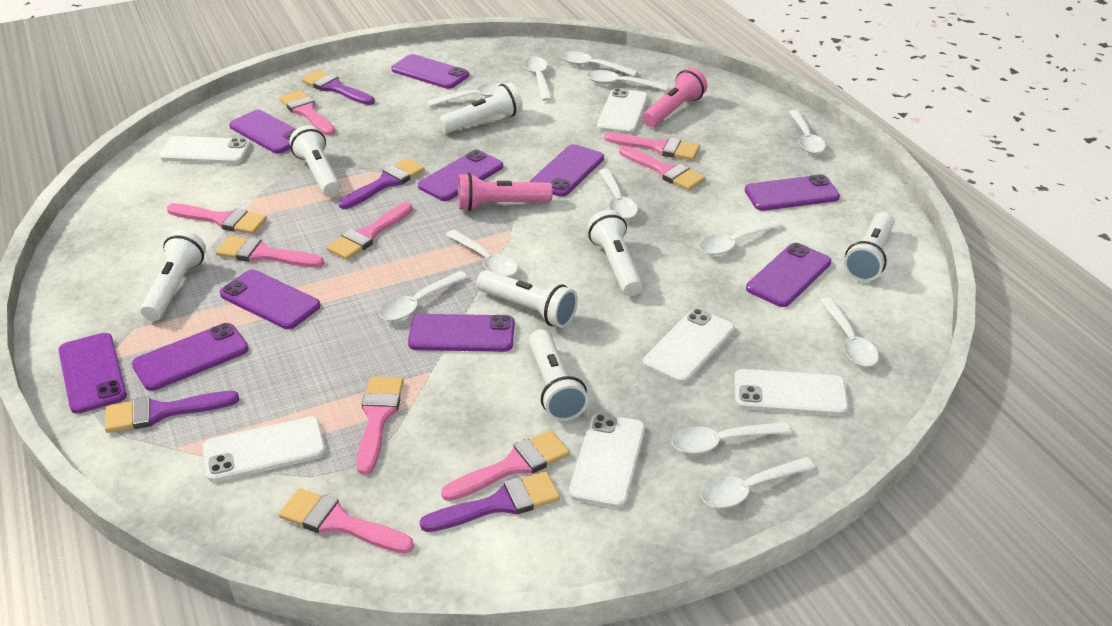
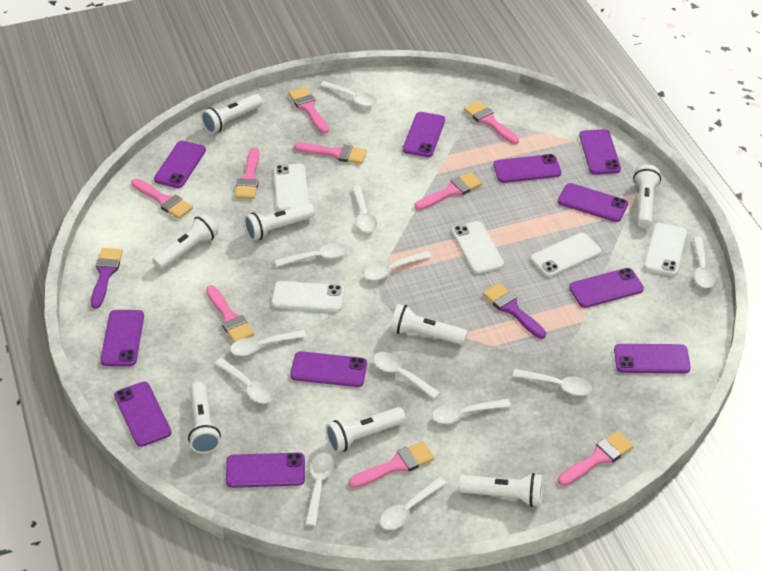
pink flashlight: [458,173,553,211] [642,68,707,127] = 2 -> none = 0
purple brush: [105,391,239,433] [301,70,375,105] [339,158,425,209] [420,471,560,532] = 4 -> [91,248,123,309] [483,283,546,339] = 2
purple phone: [58,333,127,414] [132,323,249,391] [220,270,321,329] [229,110,296,154] [391,54,469,89] [408,314,515,352] [418,150,503,201] [530,144,604,197] [745,174,840,211] [746,243,831,307] = 10 -> [100,310,144,366] [114,382,171,447] [154,141,206,188] [226,453,305,488] [290,351,367,387] [403,112,445,157] [493,154,561,183] [558,183,628,222] [569,268,644,308] [579,129,621,175] [614,344,691,373] = 11
white flashlight: [140,230,206,321] [290,125,341,197] [438,82,523,133] [477,270,578,328] [529,329,588,421] [587,210,643,296] [844,212,894,281] = 7 -> [152,213,218,270] [188,382,221,454] [201,94,263,134] [244,203,315,241] [325,407,406,453] [390,304,468,345] [459,473,543,507] [633,165,661,228] = 8
white phone: [159,136,251,164] [203,417,326,482] [569,414,645,508] [597,88,648,134] [643,309,735,384] [734,369,848,416] = 6 -> [271,281,344,312] [274,164,308,211] [451,221,504,274] [530,233,601,277] [644,223,687,276] = 5

